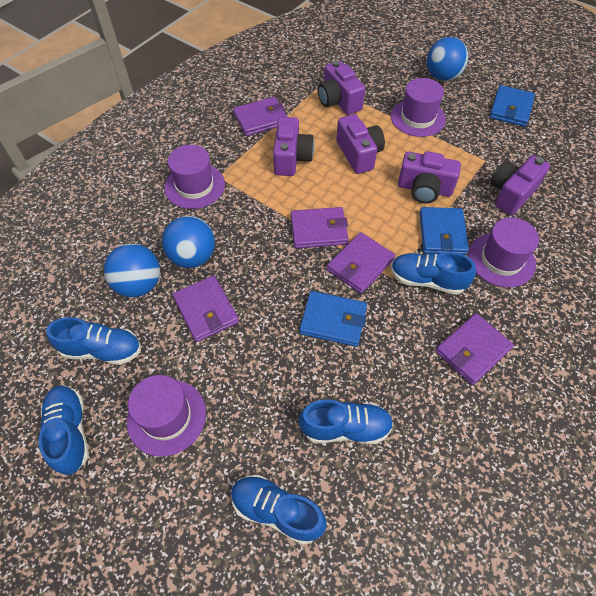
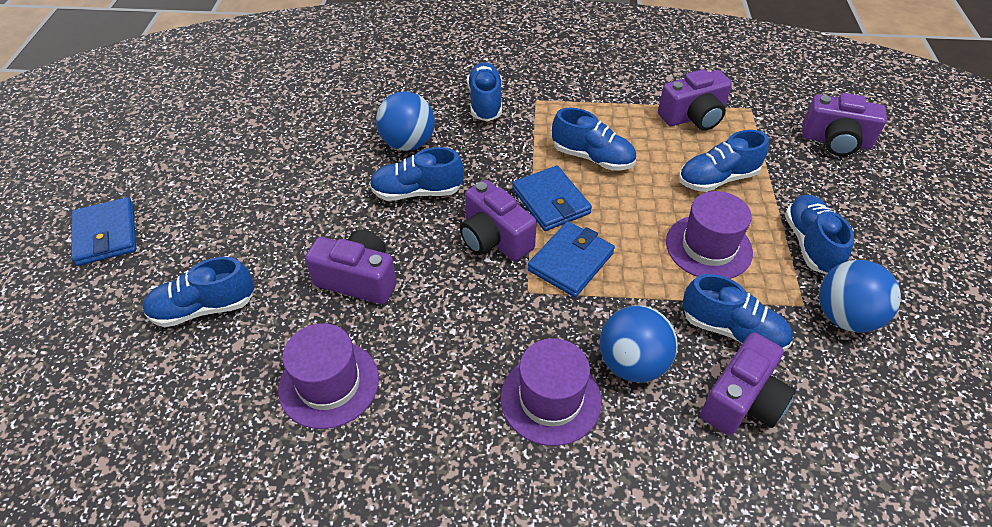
blue shoe: [39,385,89,475] [46,317,141,365] [231,475,327,545] [298,399,394,444] [391,252,476,295] = 5 -> [142,257,254,327] [369,147,464,201] [467,62,502,121] [552,108,636,171] [679,130,769,192] [683,274,793,352] [785,195,854,274] = 7
purple hat: [127,375,206,457] [164,145,225,209] [391,78,446,137] [469,218,539,287] = 4 -> [278,323,379,429] [500,338,602,446] [666,191,753,279] = 3
purple wallet: [173,276,239,342] [233,97,287,136] [291,207,349,249] [327,232,395,294] [435,313,514,385] = 5 -> none = 0

